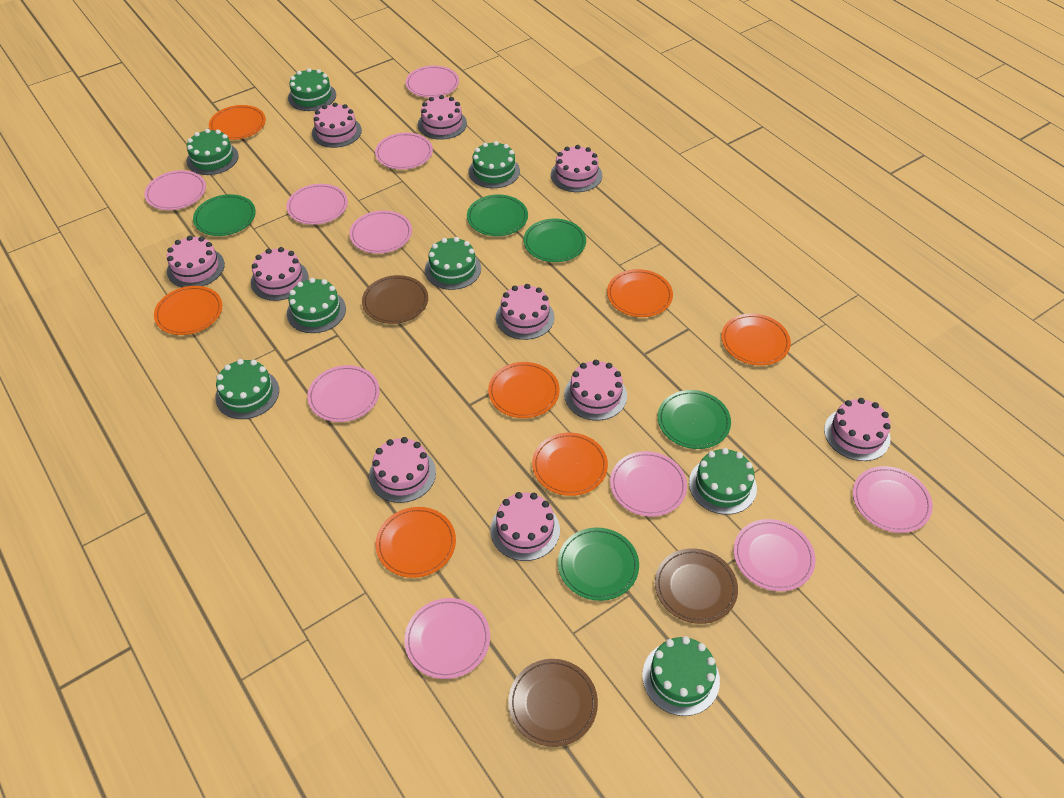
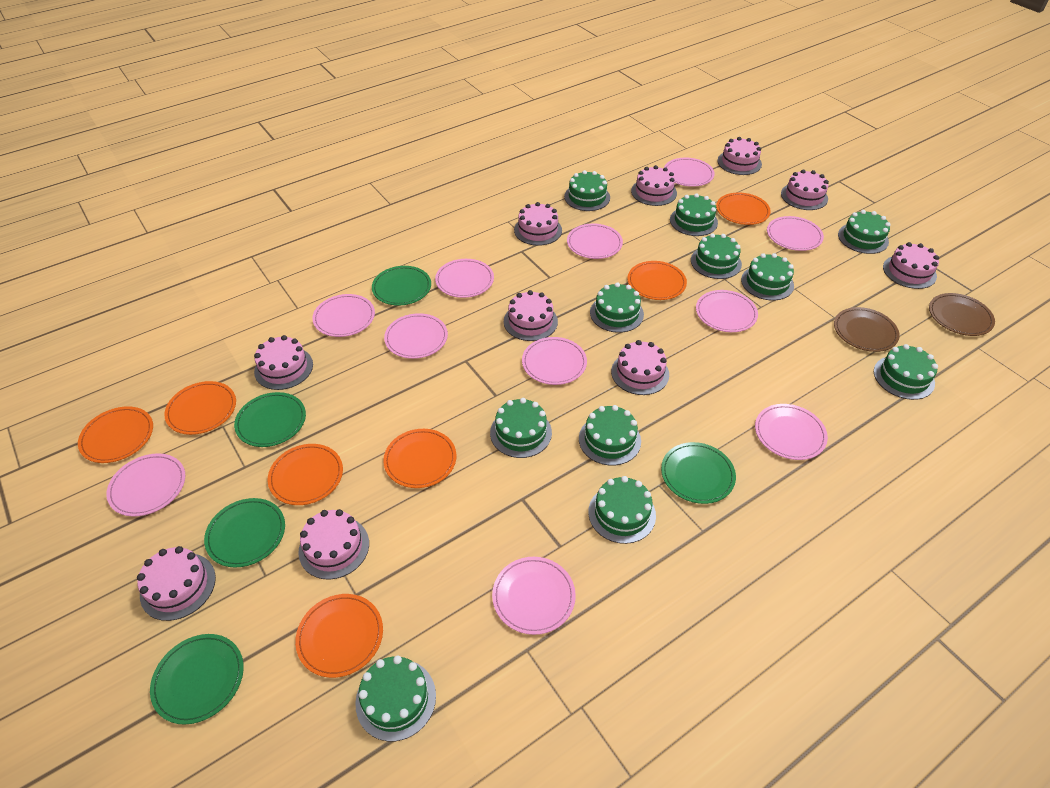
brown plate: [362,275,428,324] [508,659,598,747] [655,548,738,624] = 3 -> [834,307,900,352] [929,293,995,336] = 2
green cake: [186,129,239,175] [215,359,279,419] [287,278,346,333] [288,68,336,111] [425,237,481,290] [469,141,520,188] [642,636,720,716] [689,448,757,515] = 8 -> [355,656,436,741] [490,398,552,458] [564,170,610,211] [579,405,641,465] [588,476,656,544] [590,282,644,333] [670,193,718,236] [691,233,742,279] [741,253,794,300] [838,210,891,254] [874,344,938,400] = 11
pink plate: [144,170,206,210] [286,184,348,225] [307,365,380,422] [349,210,412,254] [375,133,433,170] [404,598,490,679] [406,65,459,98] [610,451,687,517] [734,519,816,591] [853,466,933,533] = 10 -> [106,453,186,517] [312,294,375,337] [384,313,448,359] [435,259,494,298] [492,557,576,635] [522,337,587,385] [567,224,623,259] [664,158,715,187] [696,290,758,332] [755,404,828,460] [767,216,824,251] = 11

